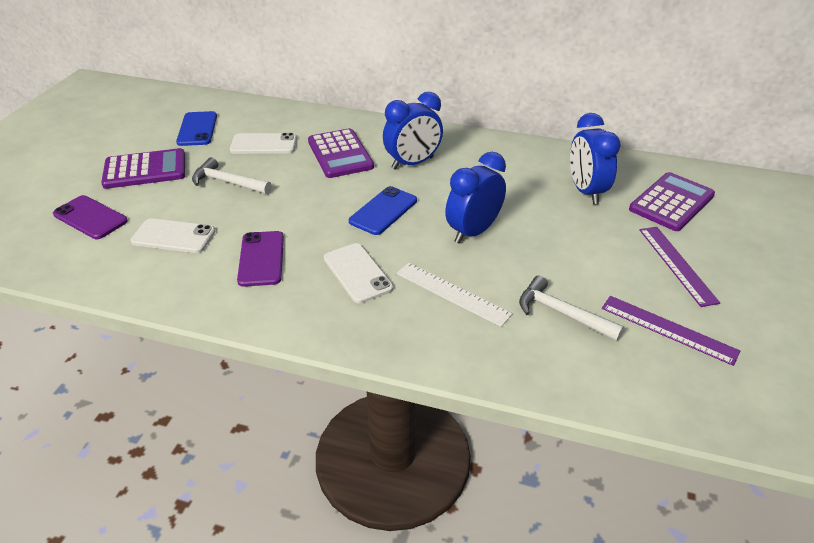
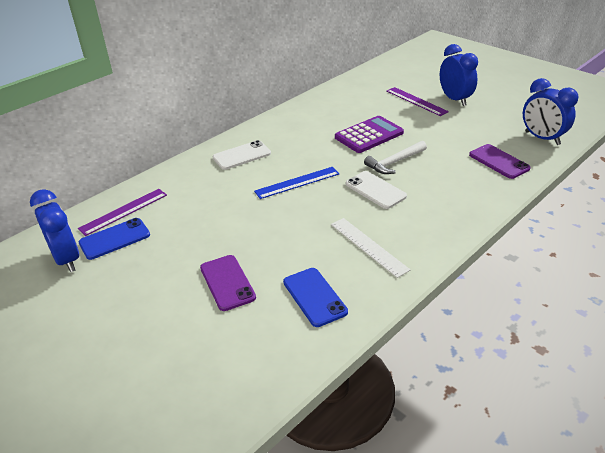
blue ruler: none = 0 -> [254,167,339,199] = 1
purple calculator: [101,148,185,189] [308,128,374,178] [629,172,715,231] = 3 -> [335,116,404,153] = 1
white hammer: [192,157,272,194] [519,275,624,341] = 2 -> [364,141,427,174] = 1
white phone: [131,218,215,253] [230,133,297,154] [324,243,393,304] = 3 -> [212,140,271,170] [346,171,407,209] = 2

